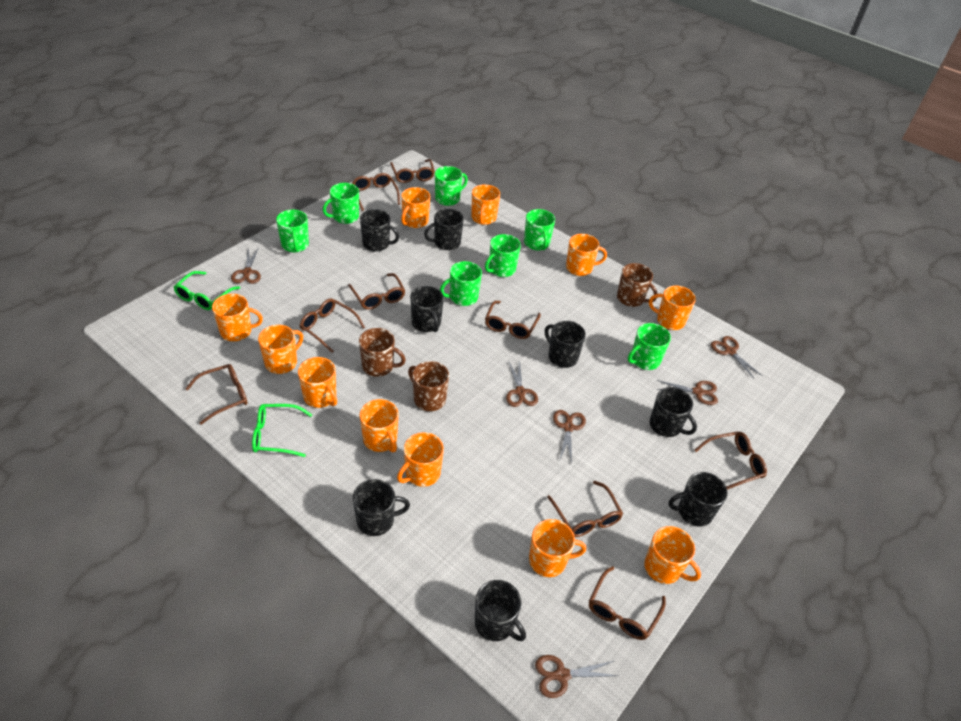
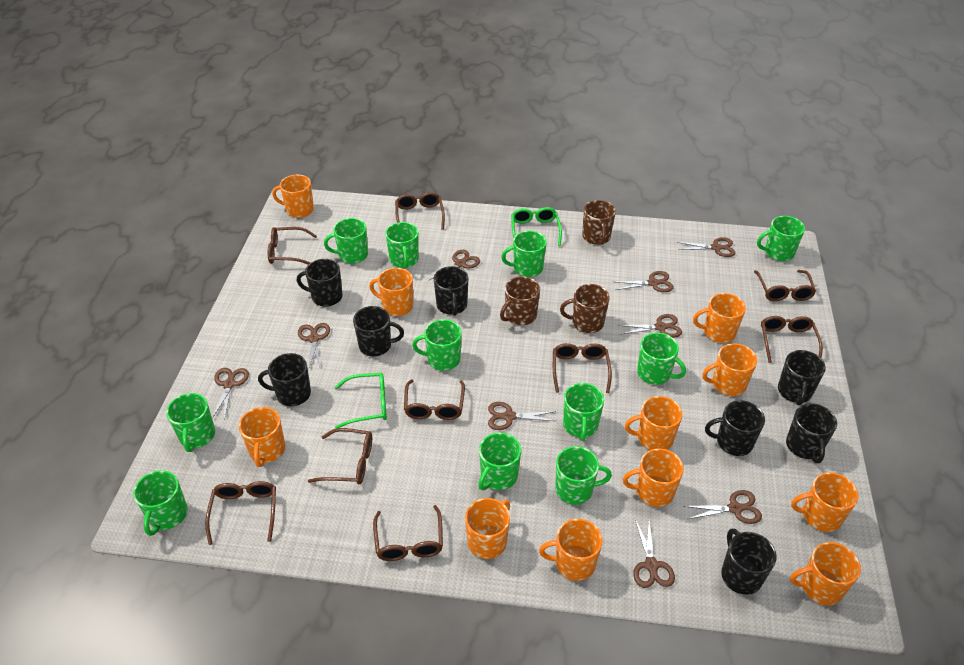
brown scissors: [231,249,261,284] [506,361,538,407] [535,655,618,698] [553,410,586,463] [657,380,718,405] [711,336,762,378] = 6 -> [212,368,249,420] [298,323,330,370] [429,250,480,280] [488,402,556,430] [616,271,674,292] [618,314,682,338] [633,519,675,588] [677,237,735,257] [683,490,762,524] = 9
green mug: [276,210,309,252] [322,183,359,224] [435,166,468,206] [440,261,482,306] [485,234,521,277] [524,209,555,250] [628,323,671,370] = 7 -> [133,470,188,536] [166,393,215,452] [324,218,368,264] [385,222,419,268] [412,319,462,371] [478,433,521,490] [501,231,547,277] [555,446,612,505] [563,383,604,441] [637,333,686,385] [757,216,805,261] = 11

